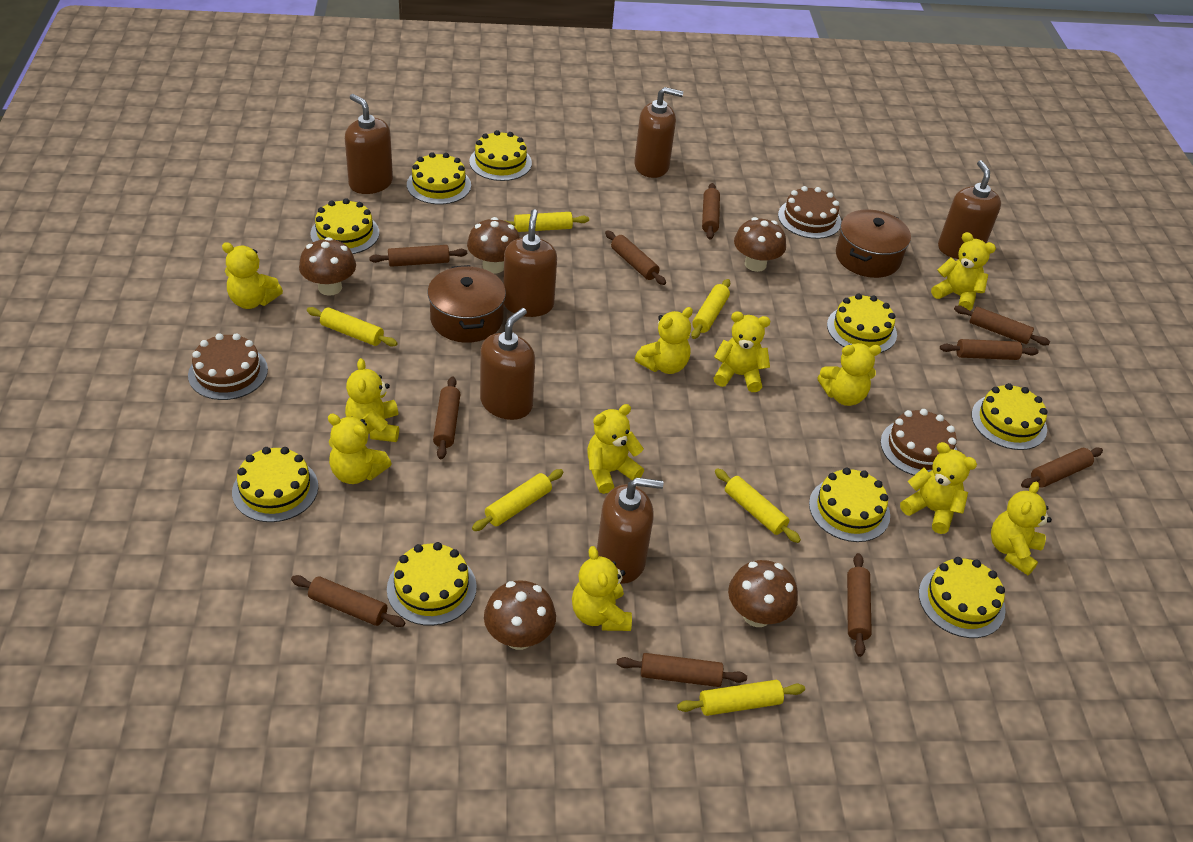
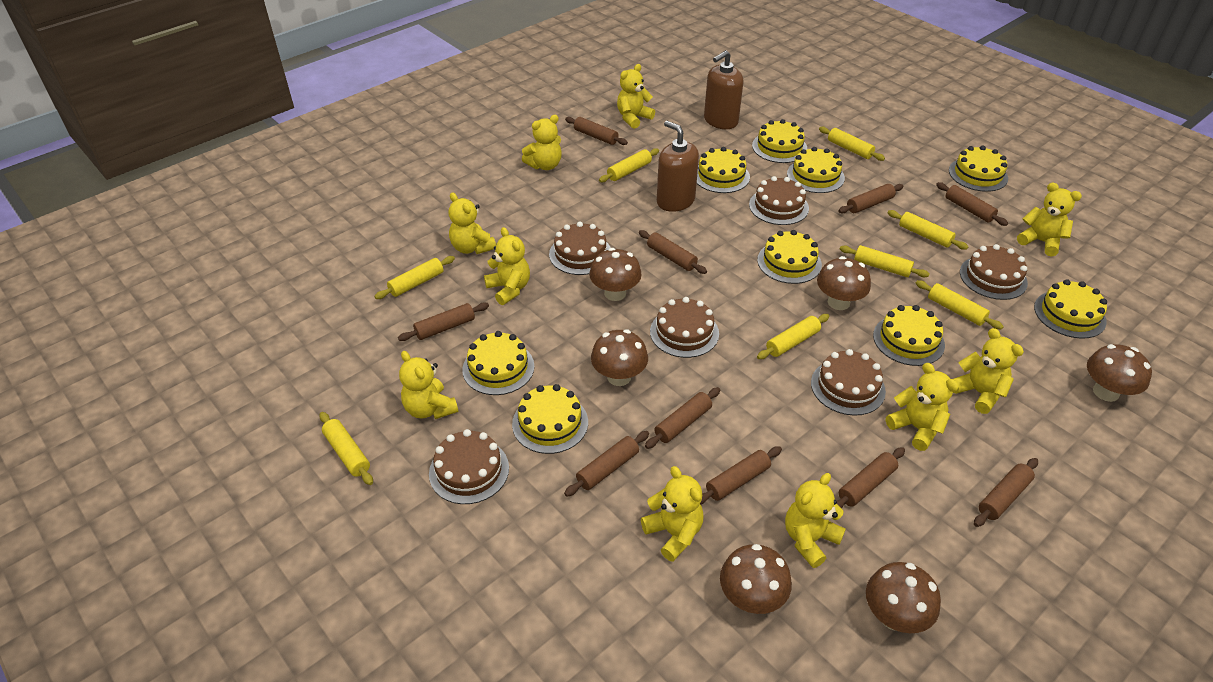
brown cake: [188,333,268,400] [778,186,841,239] [880,409,957,475] = 3 -> [429,429,509,504] [549,222,611,275] [650,297,719,358] [749,176,809,225] [811,349,886,416] [960,244,1028,300] = 6
brown mushroom: [299,237,356,296] [467,217,520,274] [484,580,556,650] [728,560,798,627] [734,217,786,272] = 5 -> [589,248,642,301] [591,329,648,386] [720,544,792,614] [817,256,871,310] [866,562,941,633] [1087,344,1152,402] = 6
brown pot: [428,265,506,343] [836,210,911,278] = 2 -> none = 0
brown soap dispenser: [345,94,393,194] [480,308,535,420] [503,209,557,317] [597,478,663,584] [634,87,683,178] [938,160,1001,259] = 6 -> [657,121,699,212] [704,50,743,129] = 2
yellow rolling pin: [307,307,398,346] [472,469,563,531] [504,212,589,232] [677,680,805,716] [691,279,730,339] [715,468,801,543] = 6 -> [319,412,373,485] [374,256,455,299] [599,148,659,182] [757,314,829,359] [819,127,885,161] [840,245,930,277] [887,210,969,250] [916,280,1004,330] = 8
yellow teddy bear: [222,242,283,309] [328,414,392,484] [345,358,399,442] [572,546,632,631] [587,404,644,494] [635,307,693,374] [714,311,770,392] [817,343,881,406] [900,442,977,534] [931,232,996,311] [991,481,1052,575] = 11 -> [399,351,458,419] [449,192,496,254] [484,227,530,305] [522,115,562,170] [617,64,655,129] [641,466,704,562] [785,473,846,568] [886,363,959,451] [953,328,1024,414] [1017,182,1082,257] = 10

